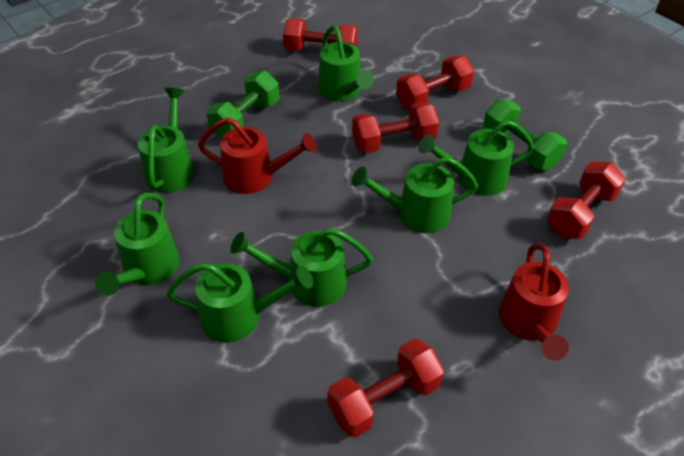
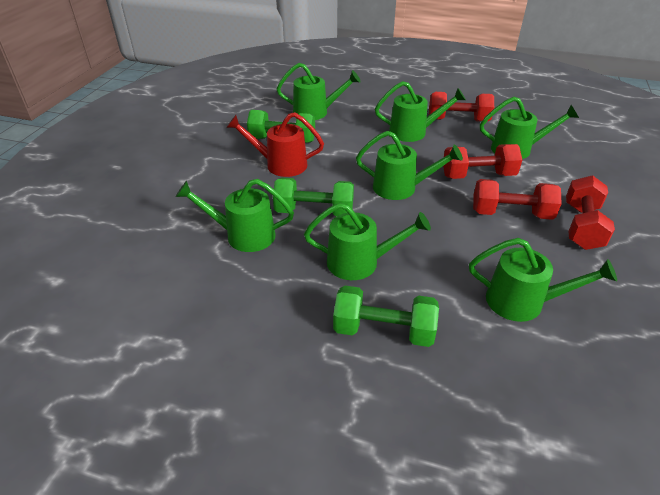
green dumbbell: [206,71,279,139] [483,99,567,170] = 2 -> [247,110,315,143] [273,178,354,216] [333,286,439,347] = 3
red dumbbell: [283,18,358,51] [327,339,444,438] [352,102,439,153] [396,56,474,109] [547,161,626,239] = 5 -> [429,92,494,122] [443,144,522,179] [473,179,562,220] [566,175,615,250] = 4
red watering can: [198,118,317,194] [499,243,569,361] = 2 -> [226,112,324,177] = 1

